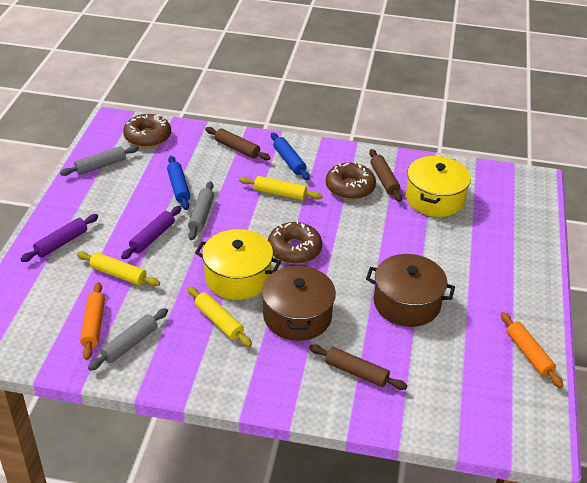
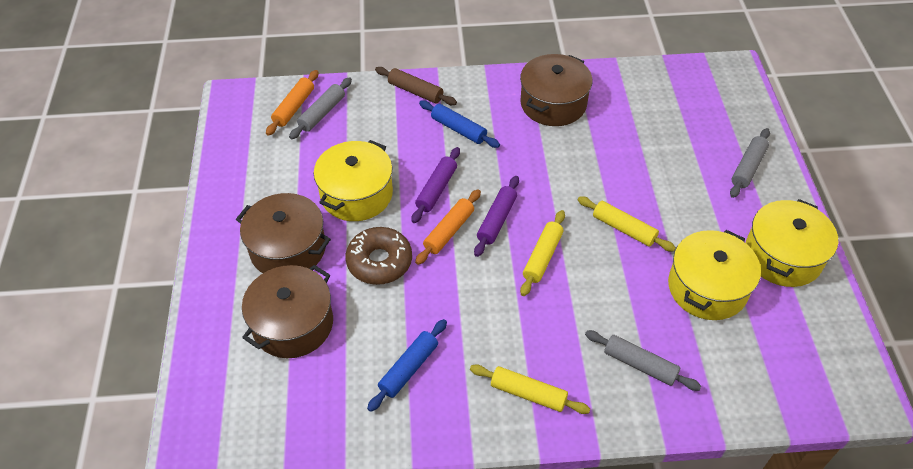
brown donut: [123,114,171,148] [268,221,322,264] [326,162,376,200] = 3 -> [346,227,412,285] = 1
brown pot: [262,265,336,341] [366,254,455,327] = 2 -> [236,193,331,273] [242,265,333,358] [520,54,592,126] = 3
brown rolling pin: [205,127,270,160] [309,344,407,390] [369,149,402,202] = 3 -> [375,67,457,105] = 1
yellow pot: [195,229,281,300] [406,156,471,217] = 2 -> [314,140,393,221] [668,230,761,320] [745,199,838,287] = 3

